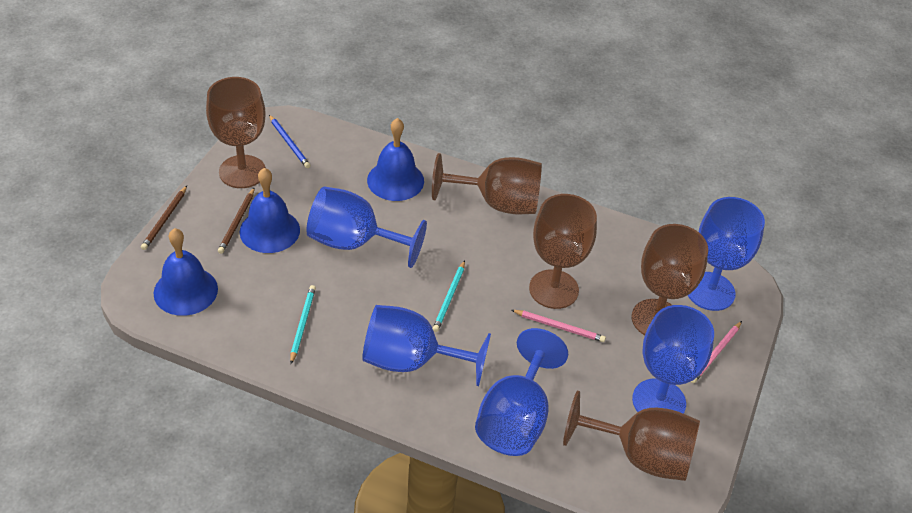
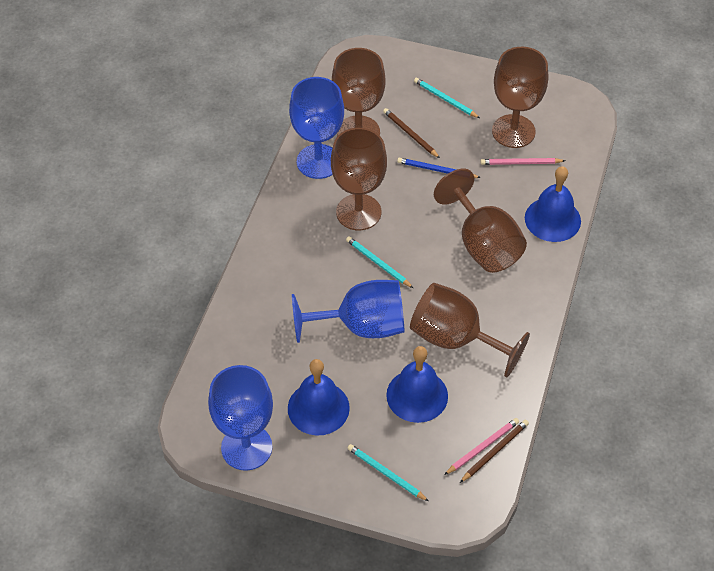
blue goblet: [306,186,427,268] [362,305,491,386] [475,328,568,456] [632,305,714,414] [688,197,765,311] = 5 -> [208,365,273,471] [289,77,344,179] [292,280,404,343] = 3
turquoise pencil: [290,285,316,364] [433,260,465,332] = 2 -> [346,236,413,288] [347,444,428,501] [414,78,480,118] = 3

